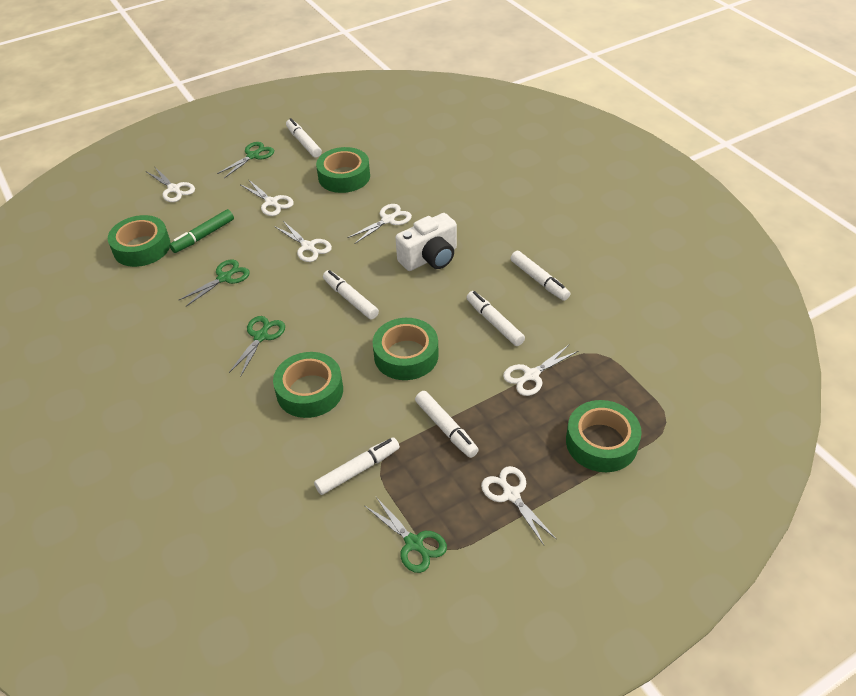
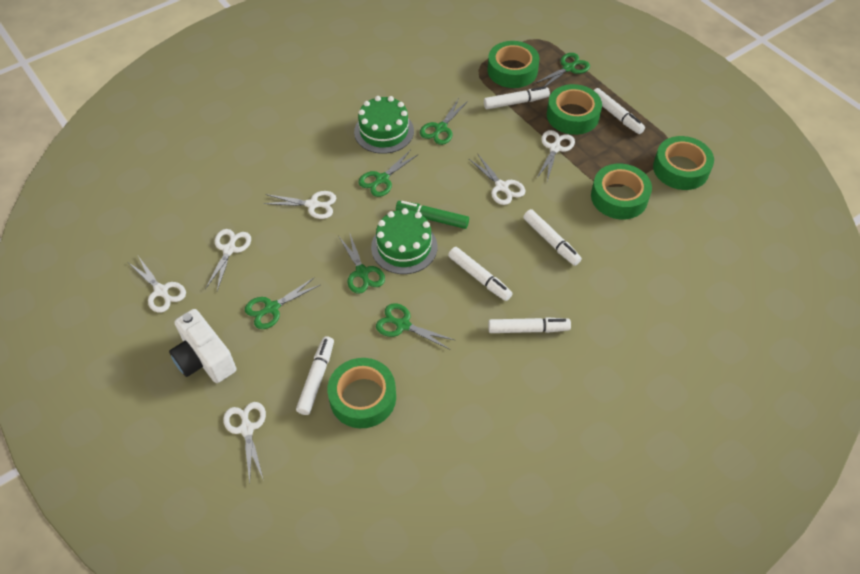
green cake: none = 0 -> [354,96,414,154] [371,208,437,274] = 2
green scissors: [179,259,250,306] [217,142,274,178] [229,316,285,377] [365,497,447,573] = 4 -> [245,277,320,329] [339,232,385,293] [359,150,419,197] [376,303,454,349] [420,99,468,145] [534,53,590,87] = 6

